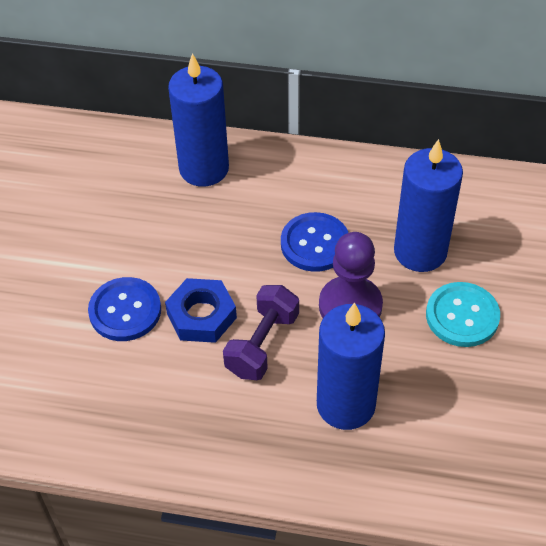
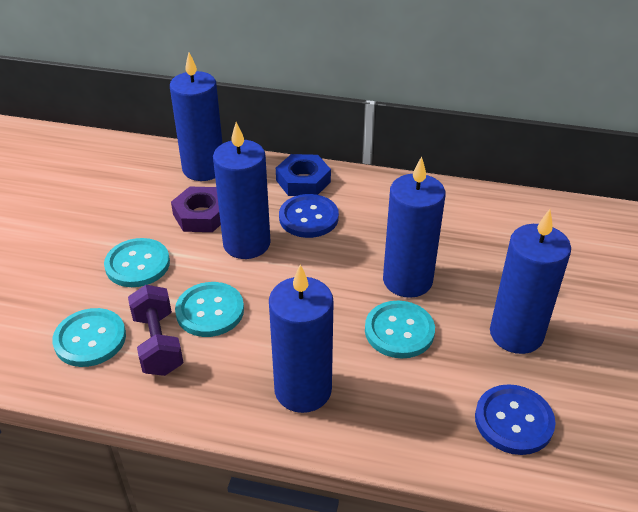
blue candle: [168,53,229,187] [317,302,385,430] [394,139,463,272] = 3 -> [170,53,223,181] [213,122,271,259] [269,265,334,413] [383,156,446,298] [490,209,571,354] = 5
purple nut: none = 0 -> [171,187,221,232] = 1
purple pawn: [319,232,383,318] = 1 -> none = 0
turquoise button: [426,282,500,347] = 1 -> [52,308,126,367] [104,238,170,287] [175,282,244,337] [365,301,435,358] = 4

